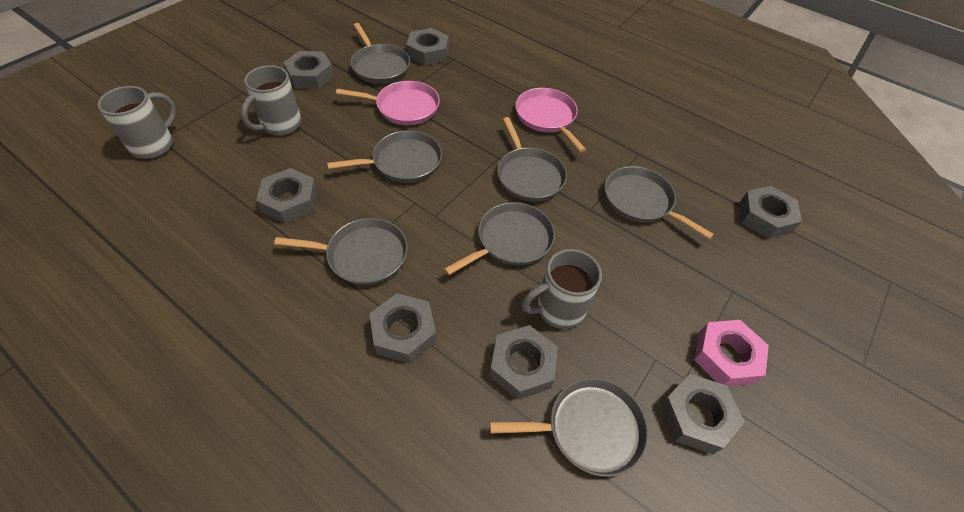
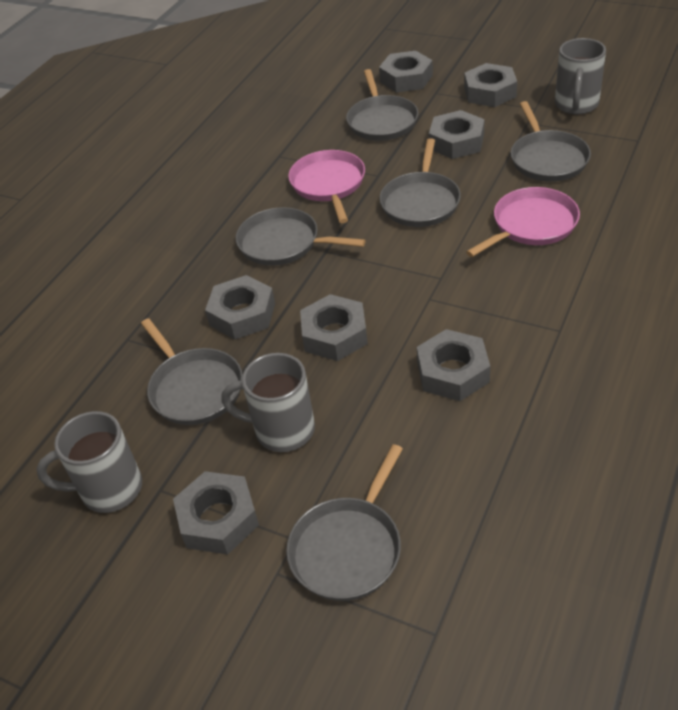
grey pan: [274,218,408,285] [327,131,442,183] [350,23,410,84] [444,202,555,275] [490,378,648,477] [497,117,567,202] [604,166,714,239] = 7 -> [141,318,242,425] [236,207,366,266] [286,444,403,601] [346,69,418,141] [380,138,461,227] [511,101,591,182] = 6
pink nut: [694,320,769,386] = 1 -> none = 0

